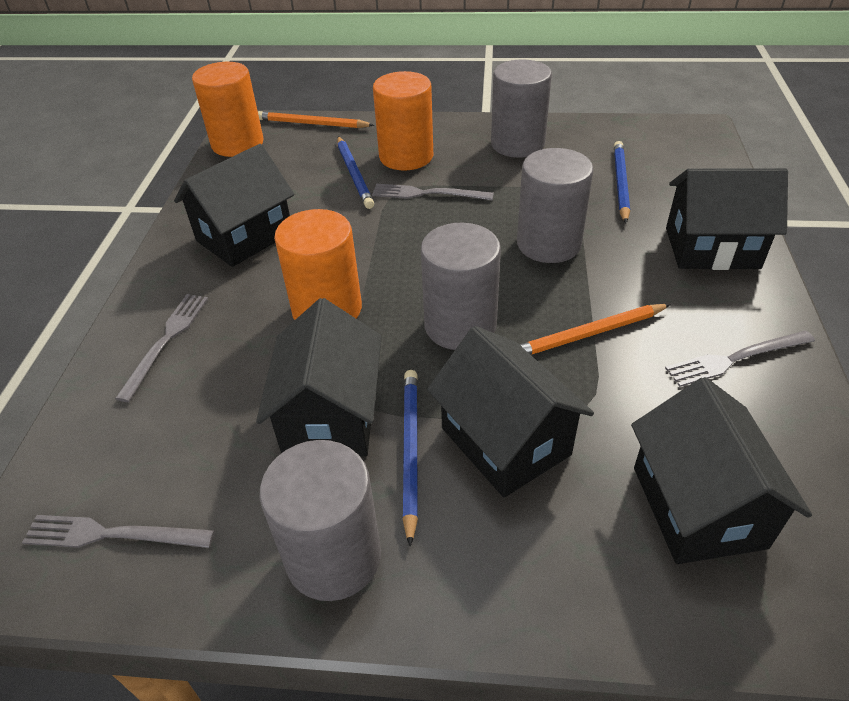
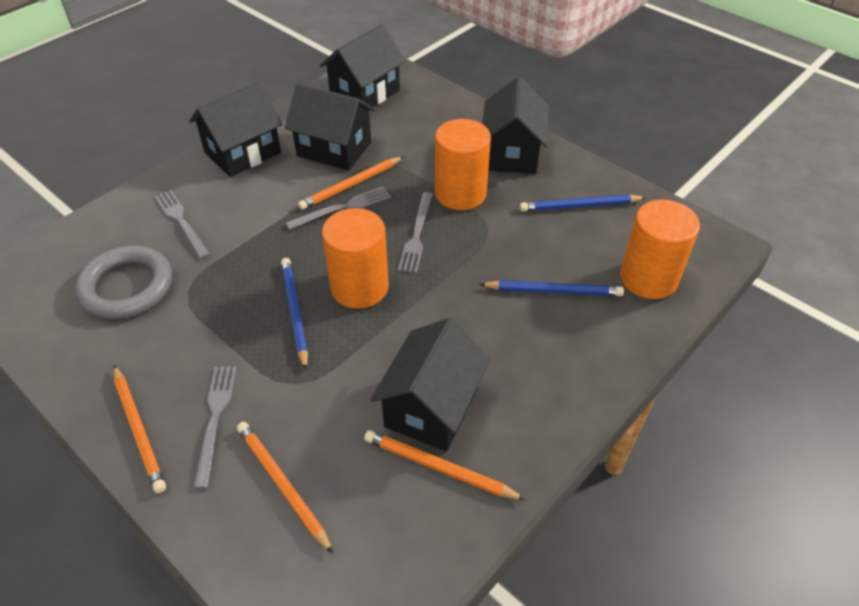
grey cylinder: [260,440,381,601] [421,223,501,350] [491,59,552,158] [517,148,594,263] = 4 -> none = 0
grey ring: none = 0 -> [75,246,172,319] = 1
orange pencil: [258,111,374,128] [519,304,671,355] = 2 -> [113,365,166,493] [237,422,334,554] [298,156,404,210] [364,430,526,500] = 4

